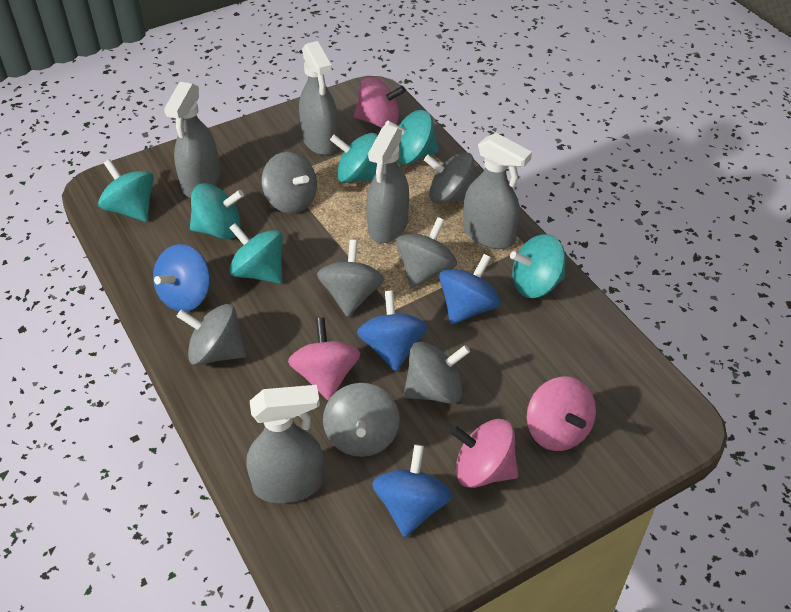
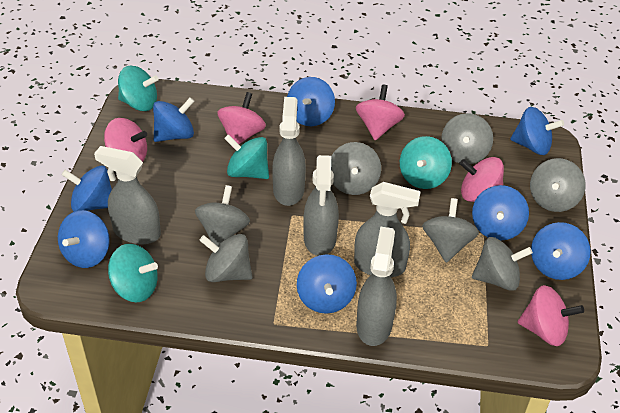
blue spinning top: [153,244,210,312] [357,291,428,372] [372,444,452,537] [439,254,501,325] = 4 -> [58,210,110,268] [61,166,112,212] [153,97,194,142] [287,77,335,126] [297,254,357,314] [472,185,529,241] [510,107,564,155] [531,222,591,280] = 8
pink spinning top: [288,317,360,400] [354,76,406,128] [450,419,518,488] [527,377,596,451] = 4 -> [104,118,147,162] [217,92,266,144] [356,85,405,140] [459,157,504,202] [518,285,584,346] = 5
turquoise spinning top: [98,159,154,222] [190,183,244,239] [229,223,283,284] [330,133,378,183] [385,110,439,165] [510,234,566,298] = 6 -> [108,244,158,302] [118,66,159,111] [224,134,269,179] [400,136,452,189] = 4

